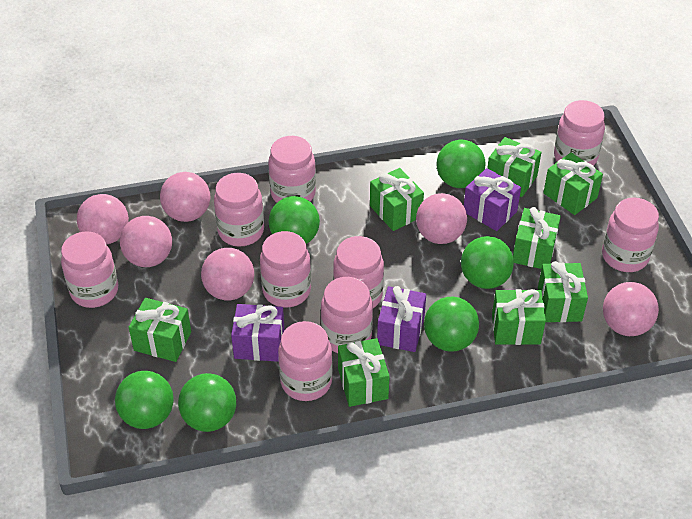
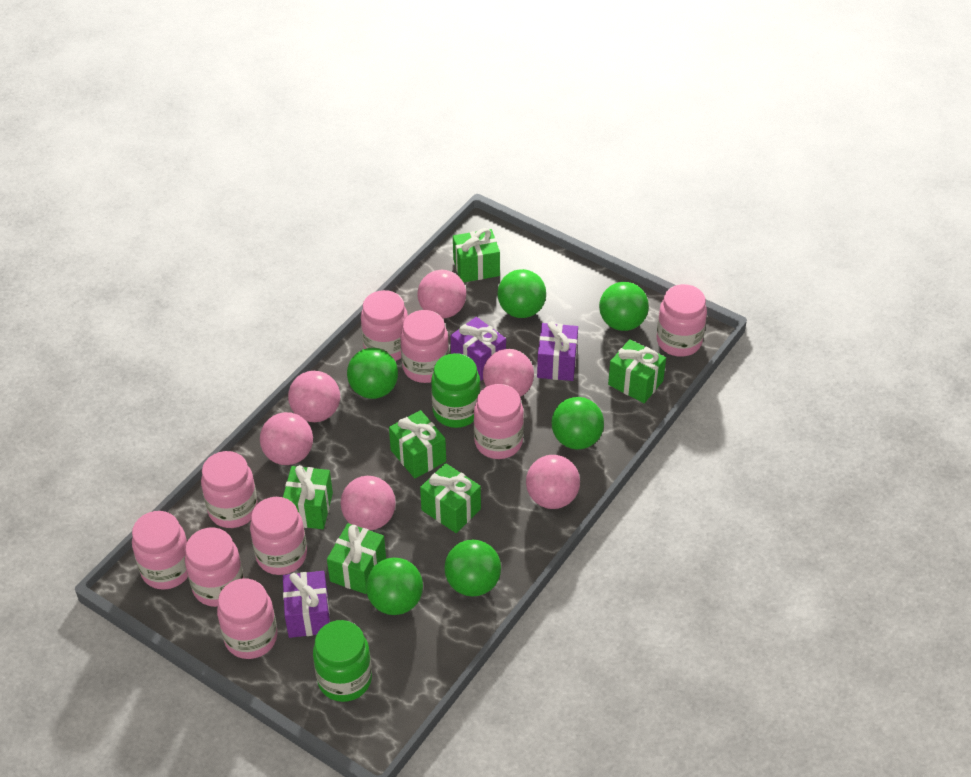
green gift: [129,298,191,362] [338,338,390,407] [370,168,424,231] [487,137,541,197] [492,289,546,345] [513,207,561,269] [538,261,588,322] [543,152,603,215] = 8 -> [283,465,333,529] [327,523,386,594] [389,410,446,478] [420,463,481,533] [453,228,500,282] [608,339,666,403] = 6
green jar: none = 0 -> [313,620,372,702] [431,353,481,428] = 2

